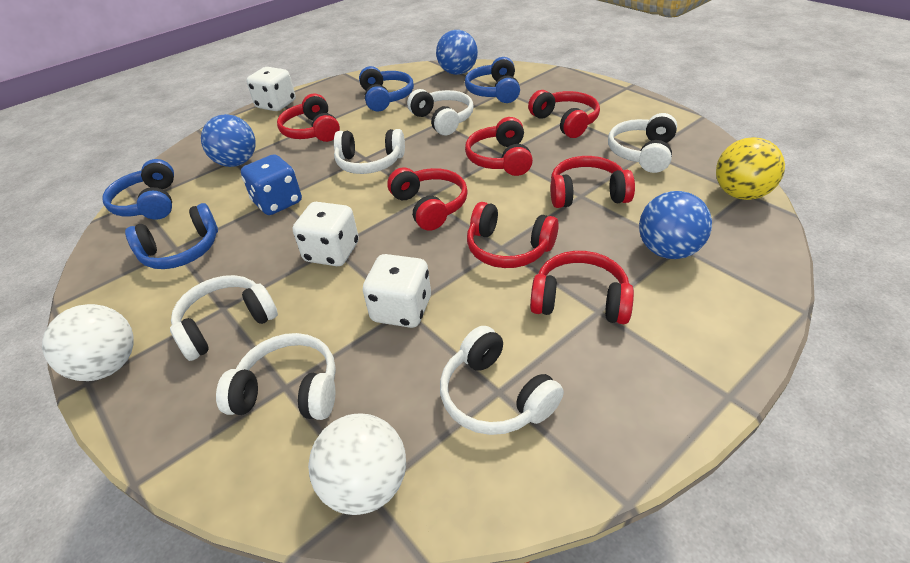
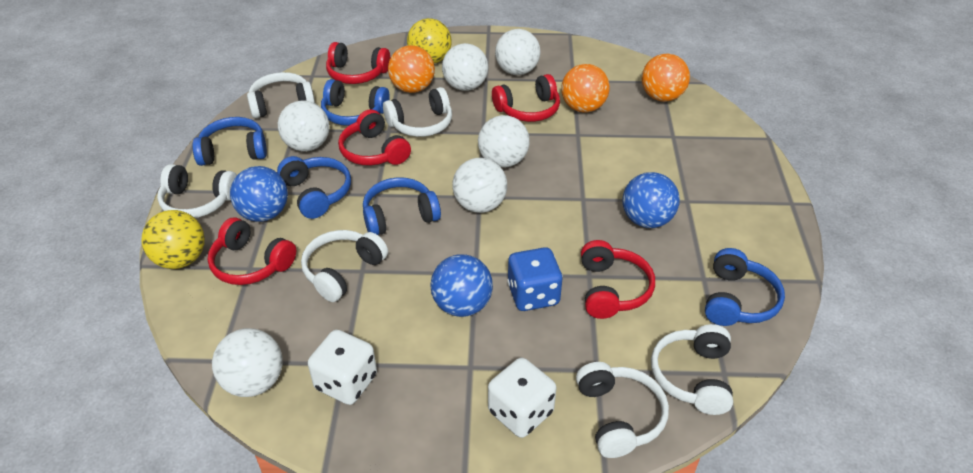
blue headphones: [103,159,174,220] [125,203,218,269] [359,66,414,111] [465,57,520,103] = 4 -> [192,117,267,166] [277,156,351,219] [321,79,390,126] [363,177,441,235] [705,248,785,326] = 5
orange ball: none = 0 -> [388,45,435,93] [561,64,610,113] [642,53,690,102] = 3
red headphones: [277,93,340,142] [387,167,468,231] [465,117,533,176] [467,202,559,268] [528,90,600,138] [530,251,634,324] [550,156,635,208] = 7 -> [208,217,296,285] [326,42,390,84] [338,109,411,165] [492,74,560,122] [581,240,655,319] = 5
white ball: [42,304,133,381] [308,414,406,515] = 2 -> [212,328,283,397] [278,100,329,151] [442,43,488,91] [452,158,507,213] [478,115,530,168] [495,29,540,75] = 6
white dice: [246,67,295,111] [293,202,359,266] [363,254,431,328] = 3 -> [308,329,377,405] [488,358,556,438] = 2
yellow ball: [716,137,785,200] = 1 -> [141,210,205,269] [407,18,452,63] = 2

